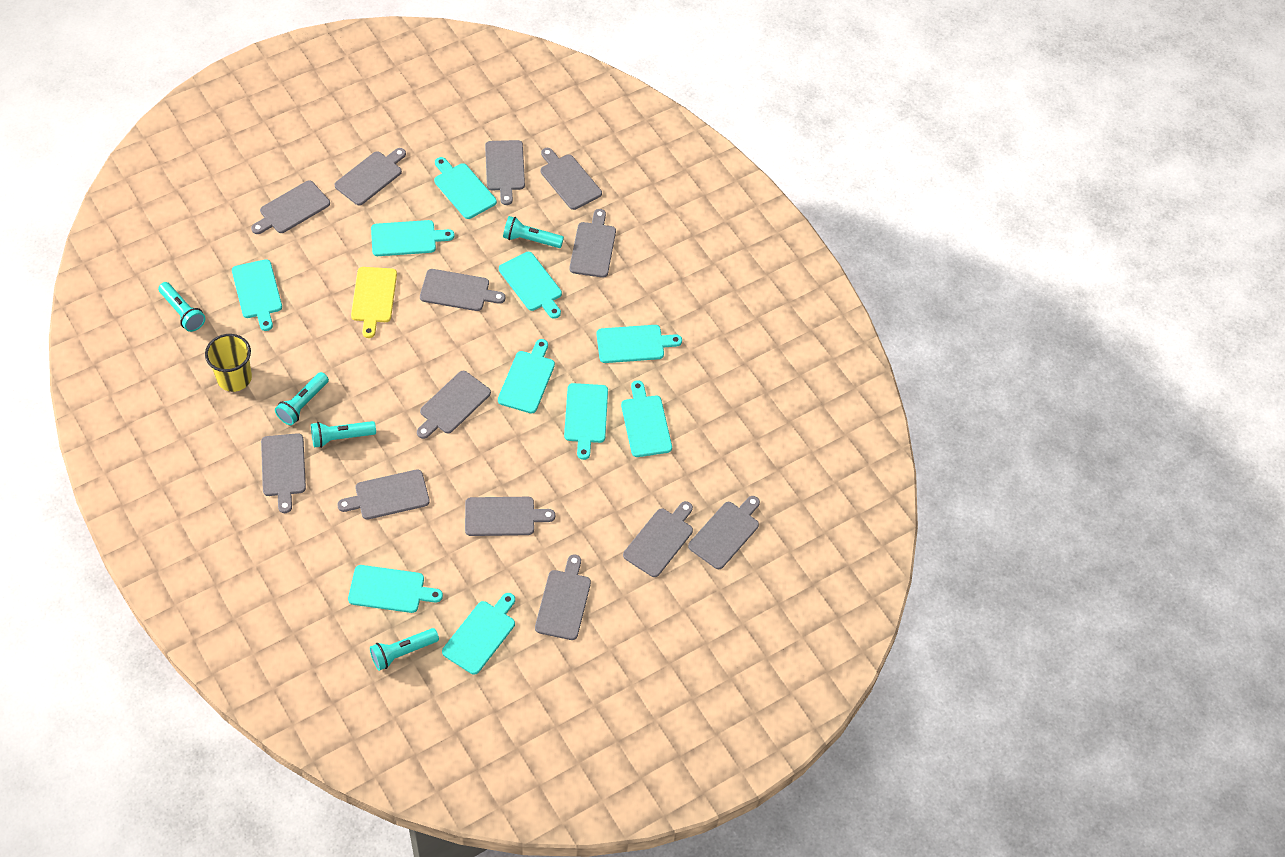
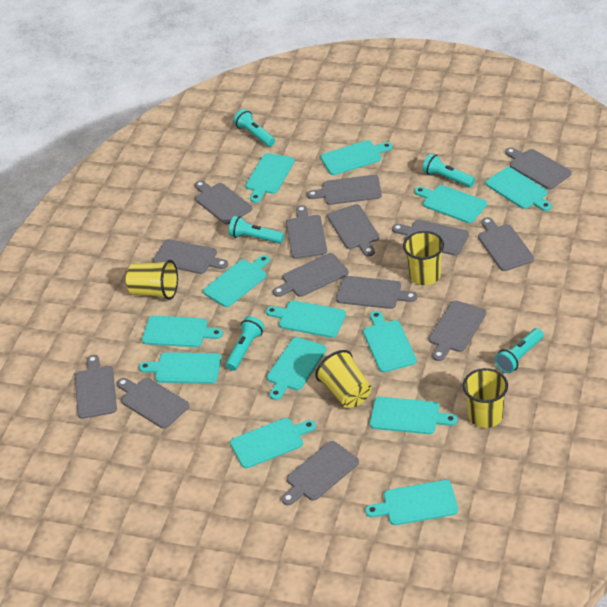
grey cutting board: [251,180,330,234] [261,433,306,513] [334,148,406,205] [337,469,430,520] [417,371,491,439] [420,269,505,311] [465,497,555,536] [485,140,525,205] [535,554,591,640] [541,148,602,210] [569,209,616,278] [623,501,693,577] [688,496,760,569] = 13 -> [75,355,117,419] [117,378,189,429] [153,239,228,274] [195,180,252,224] [273,253,349,297] [281,441,359,505] [286,205,327,259] [307,175,382,205] [327,204,379,256] [336,276,417,309] [392,220,469,256] [429,300,486,361] [478,217,534,271] [505,147,572,189] = 14
turquoise cutting board: [232,259,282,331] [348,565,443,613] [371,220,455,256] [434,157,497,219] [442,593,515,675] [498,339,555,414] [499,252,562,319] [564,383,608,460] [596,325,682,363] [621,380,672,457] = 10 -> [139,352,221,384] [142,316,223,347] [203,255,270,307] [230,418,316,468] [246,153,295,203] [266,301,346,338] [267,337,327,400] [321,140,392,175] [363,311,417,372] [365,480,458,525] [370,397,458,434] [414,185,487,223] [486,167,552,211] = 13
yellow cup: [205,334,252,392] = 1 -> [126,260,178,300] [315,350,371,408] [403,231,444,285] [463,368,508,428] = 4
yellow cutting board: [351,267,397,338] = 1 -> none = 0

